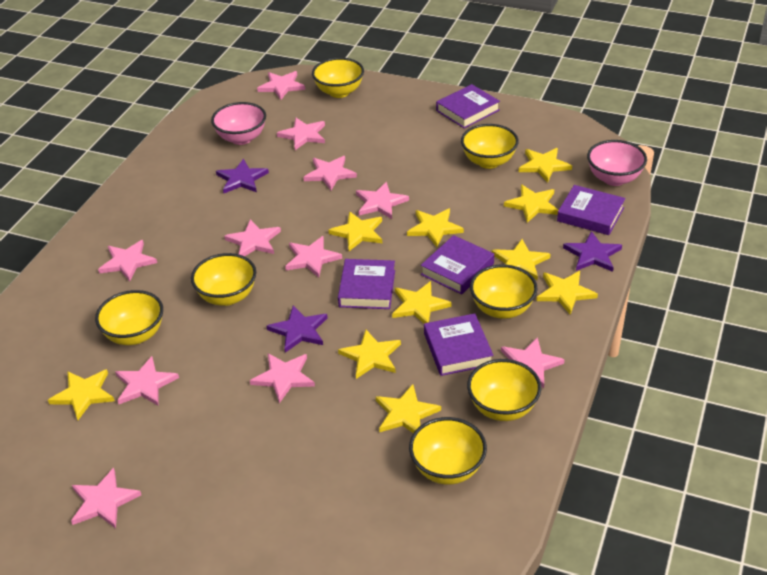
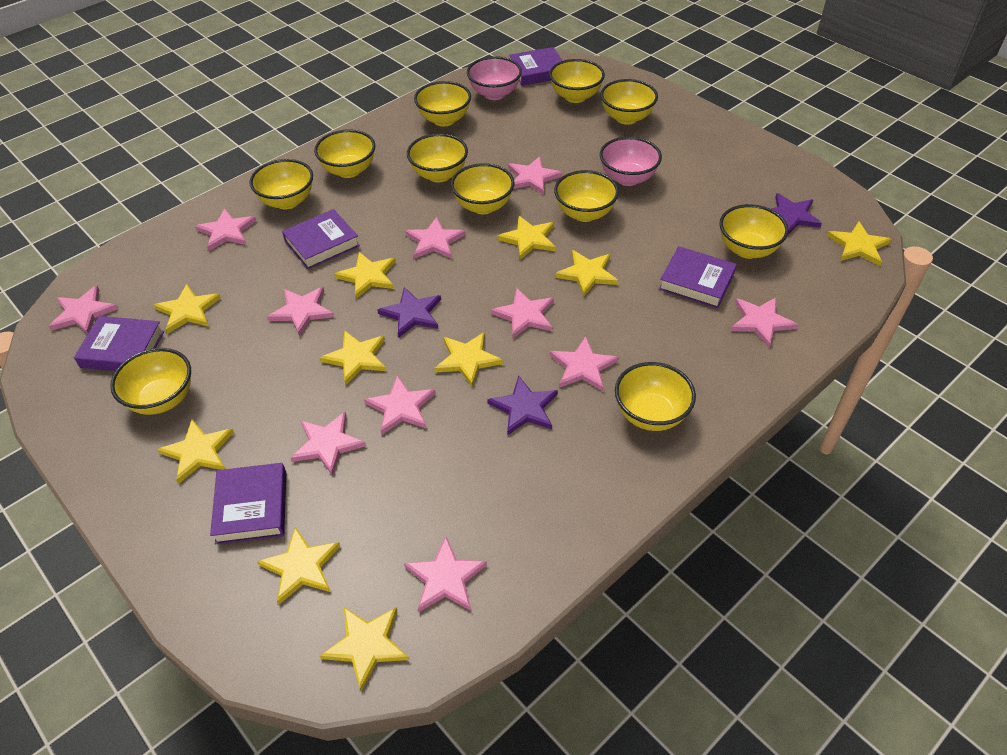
yellow bowl: [95,290,163,345] [191,253,256,306] [312,57,364,98] [409,417,487,485] [461,124,519,169] [467,359,541,421] [470,264,537,319] = 7 -> [110,348,191,415] [249,159,313,210] [314,129,375,178] [407,133,468,182] [414,81,471,126] [451,163,514,214] [549,59,605,103] [554,170,619,222] [600,79,658,125] [615,362,696,431] [719,204,789,259] = 11

